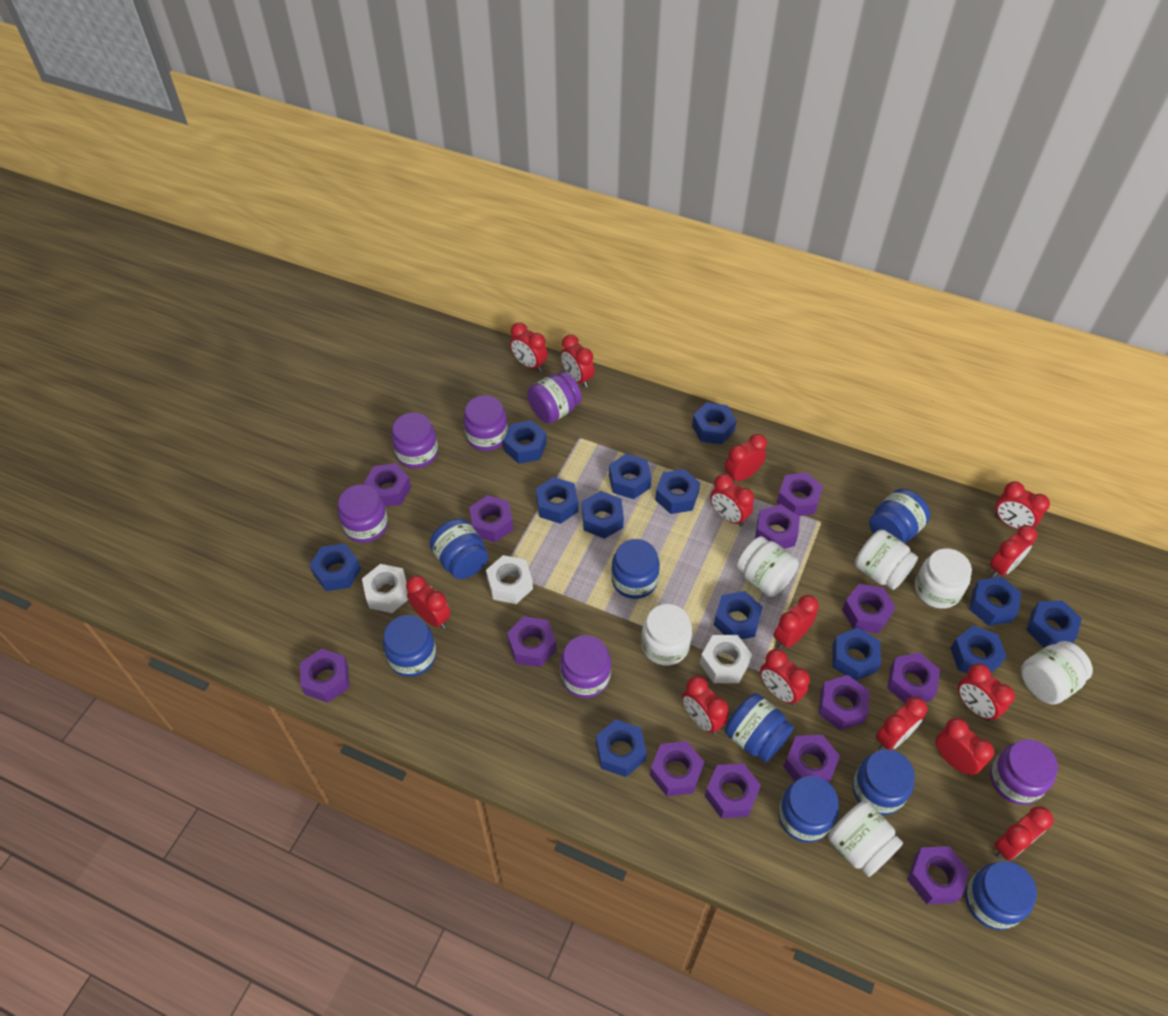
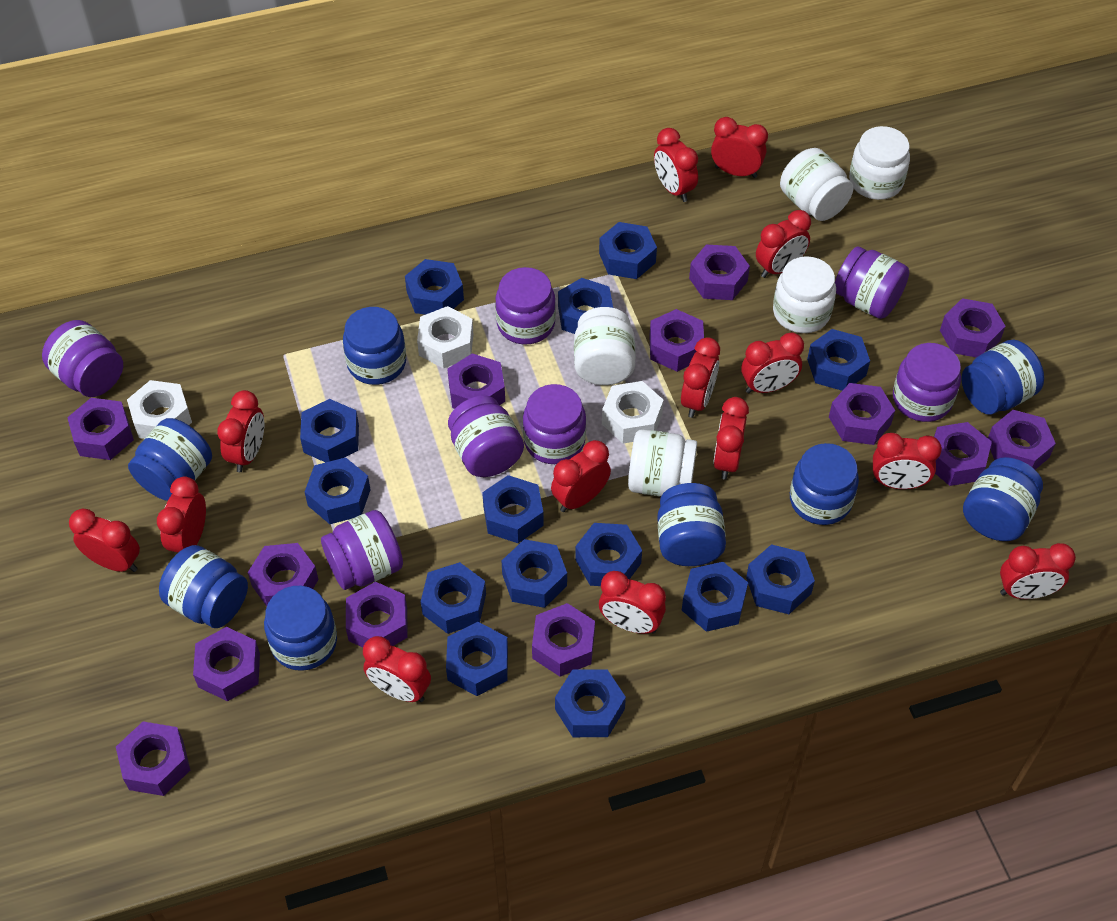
blue nut: [309,544,361,591] [503,420,547,464] [536,477,578,524] [582,491,624,539] [596,720,647,777] [609,454,651,499] [655,469,700,514] [692,402,737,444] [714,591,763,639] [832,628,881,681] [950,626,1007,674] [969,577,1021,626] [1026,600,1082,648] = 13 -> [300,399,359,463] [305,457,370,524] [405,259,464,315] [421,562,486,634] [446,622,508,696] [482,475,544,543] [502,539,567,608] [555,669,626,737] [558,278,613,334] [575,523,642,586] [599,222,657,279] [682,562,748,632] [746,544,815,614] [807,329,870,391] = 14
purple jar: [338,485,388,543] [392,413,438,469] [463,396,508,451] [527,371,582,424] [560,635,611,698] [990,739,1058,805] = 6 -> [42,320,123,397] [321,510,403,590] [448,396,524,477] [495,267,556,344] [523,384,586,464] [835,246,909,319] [893,343,961,422] = 7
white jar: [641,604,692,666] [737,536,799,597] [828,801,903,877] [855,529,918,590] [915,548,972,609] [1021,641,1093,705] = 6 -> [574,307,636,385] [628,429,697,496] [773,256,836,333] [780,148,853,221] [849,126,910,200] = 5

